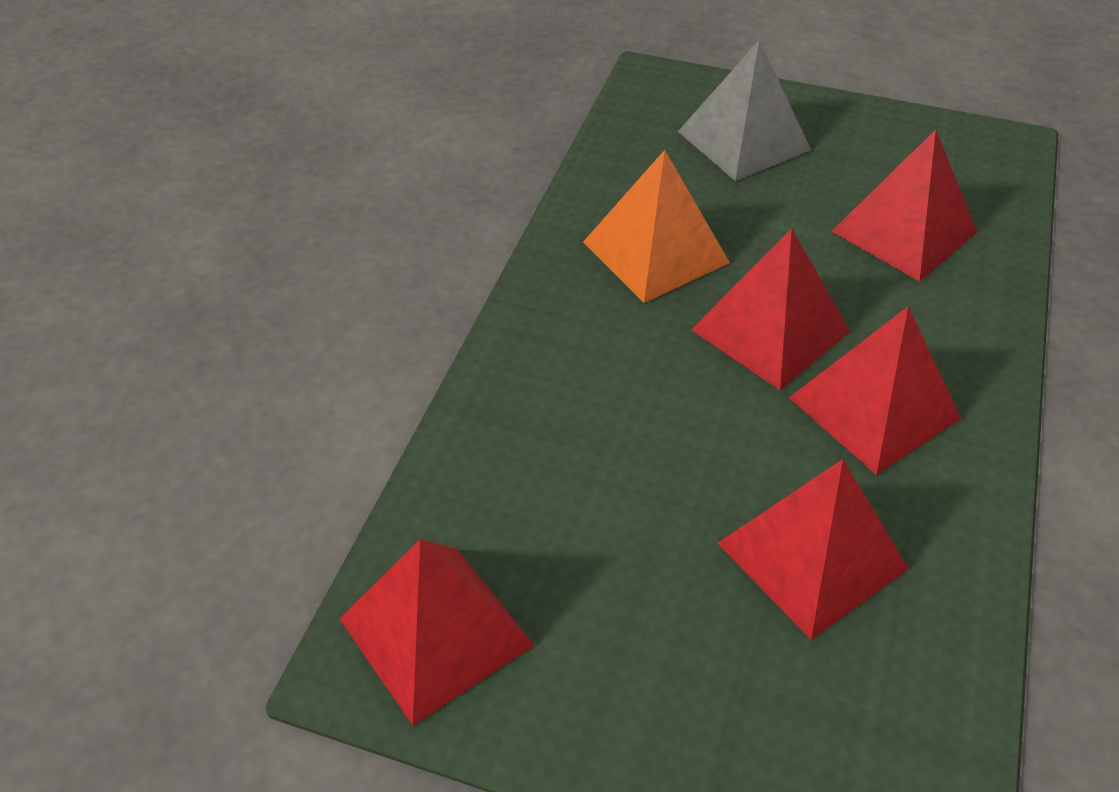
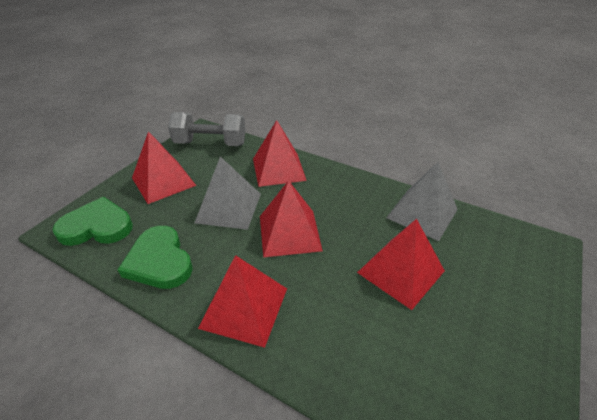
green heart: none = 0 -> [52,197,133,246] [117,226,193,289] = 2
grey dumbbell: none = 0 -> [168,112,246,146] = 1
grey pyramid: [678,40,811,181] = 1 -> [195,156,261,230] [386,162,458,241] = 2
orange pyramid: [583,150,730,303] = 1 -> none = 0

